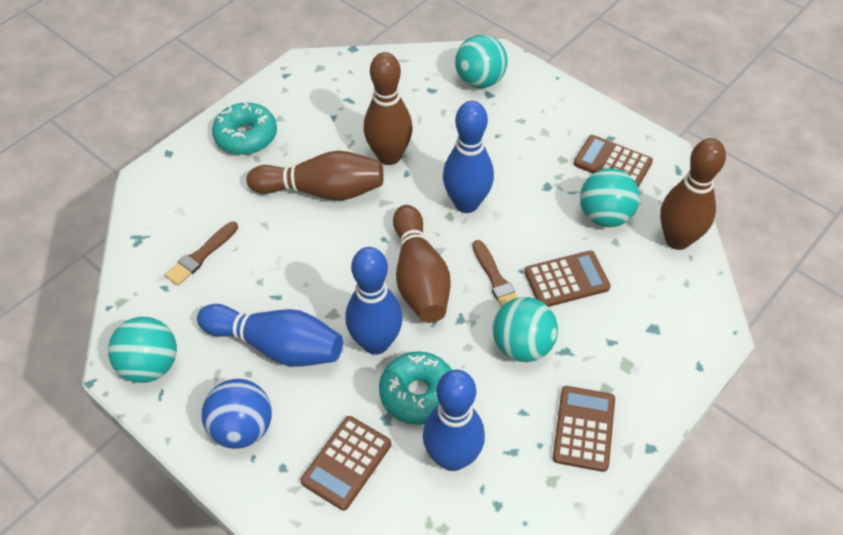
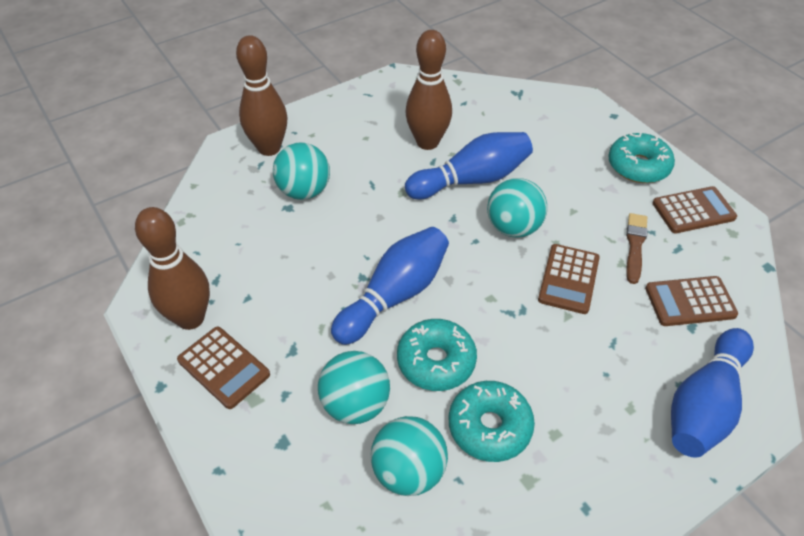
blue ball: [202,379,272,449] = 1 -> none = 0
blue bowling pin: [197,304,343,367] [345,247,403,355] [423,370,485,471] [443,101,494,213] = 4 -> [331,227,449,345] [405,132,533,200] [671,328,754,458] = 3
brown bowling pin: [246,151,384,200] [364,52,413,165] [393,205,451,323] [660,138,726,250] = 4 -> [135,207,210,330] [236,35,288,156] [405,30,452,150] = 3
brown brush: [165,222,238,285] [472,240,518,307] = 2 -> [626,213,648,284] = 1
turquoise donut: [212,102,277,155] [379,351,452,425] = 2 -> [397,319,477,391] [449,381,535,462] [608,133,675,183] = 3

